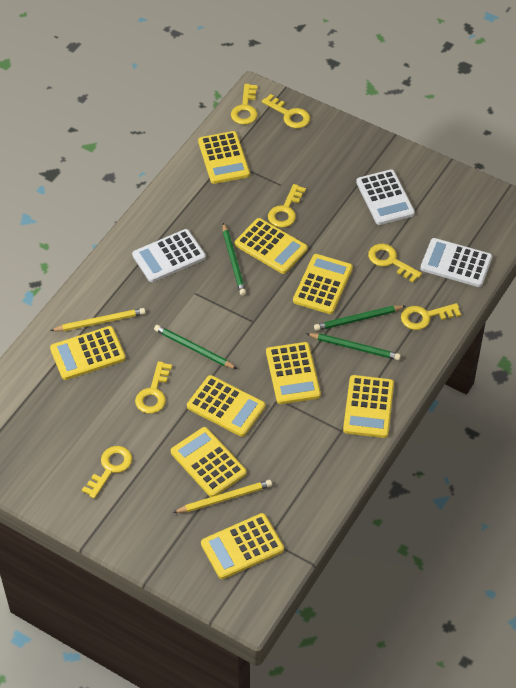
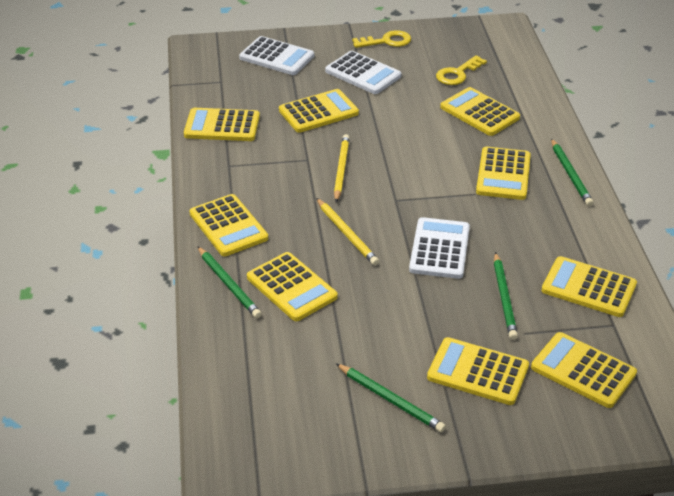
yellow key: [82,446,132,499] [135,361,172,414] [231,84,258,125] [262,94,310,128] [268,184,306,228] [368,244,422,283] [401,303,461,330] = 7 -> [352,30,411,48] [436,55,487,85] = 2

